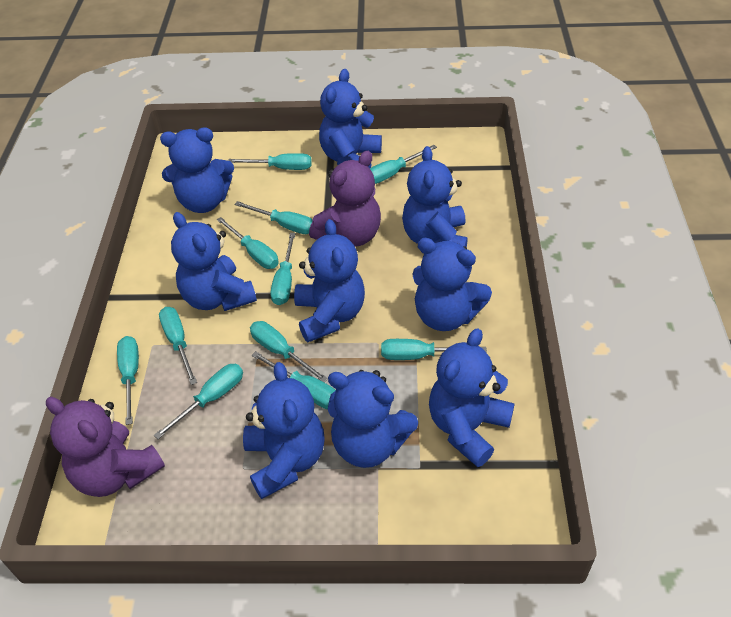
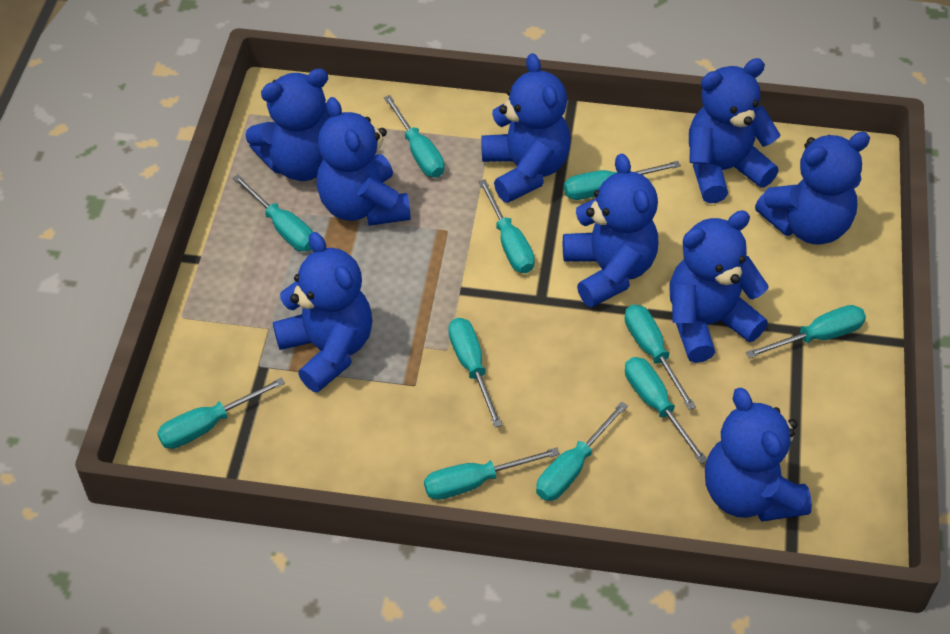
purple teddy bear: [46,397,165,497] [309,151,381,247] = 2 -> none = 0

